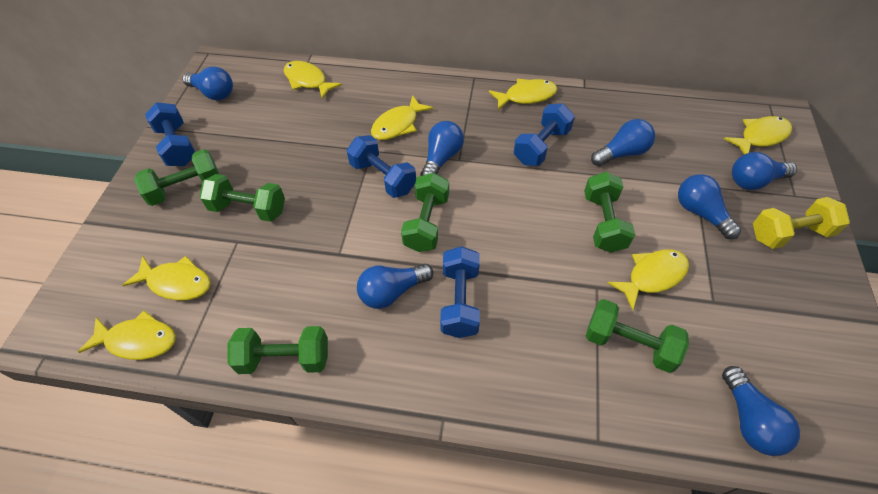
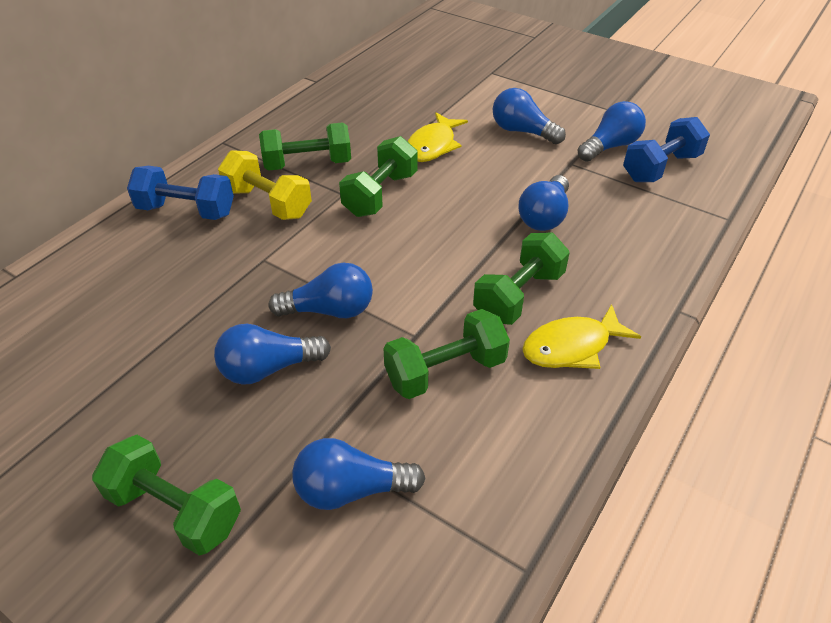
blue dumbbell: [145,102,195,166] [347,135,416,198] [440,246,480,338] [514,104,575,166] = 4 -> [127,166,234,220] [623,117,710,182] = 2
blue light bulb: [182,66,233,100] [357,264,433,309] [421,121,464,176] [591,119,655,166] [678,174,741,239] [722,366,800,456] [732,152,797,190] = 7 -> [214,324,331,385] [268,263,373,318] [292,438,426,510] [493,88,566,144] [518,175,569,231] [577,101,646,161] = 6
green dumbbell: [134,149,220,206] [199,174,285,222] [227,326,328,374] [401,173,449,252] [584,172,635,253] [586,299,689,373] = 6 -> [92,435,241,556] [259,123,351,171] [339,136,418,217] [384,309,510,399] [473,233,570,325] = 5
yellow fish: [78,310,176,360] [123,256,211,301] [283,61,342,99] [371,95,433,140] [489,79,558,110] [607,249,689,310] [724,116,792,154] = 7 -> [407,112,468,162] [522,304,641,369] = 2

